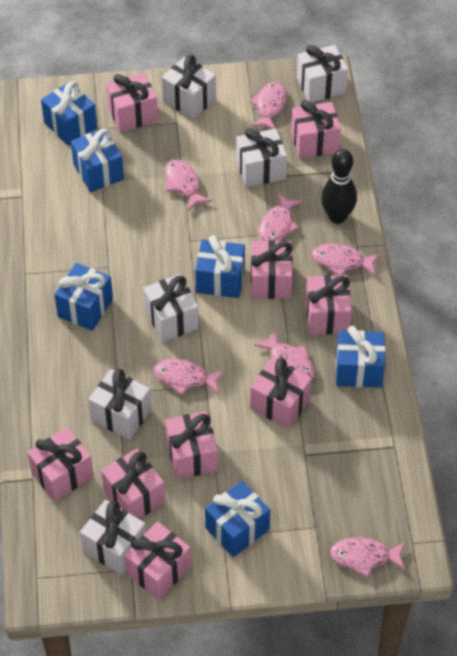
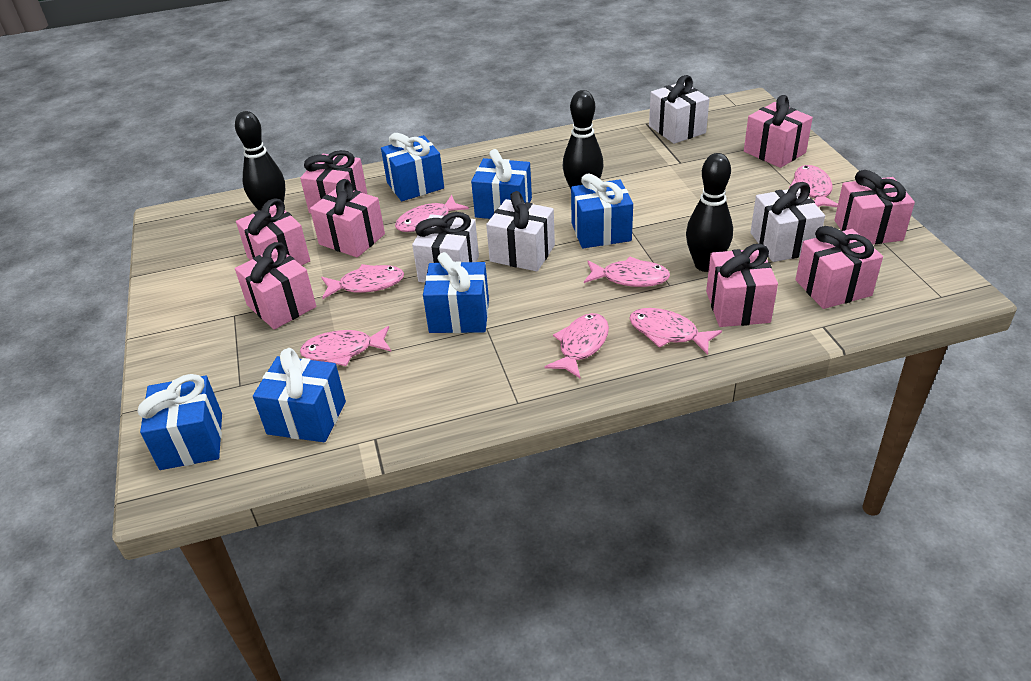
black bowling pin: [321,149,357,224] = 1 -> [235,111,285,210] [563,90,604,189] [686,153,733,272] = 3
pink gift: [27,427,94,502] [101,449,165,519] [106,73,158,132] [124,522,191,600] [165,411,218,480] [250,358,312,429] [251,240,293,299] [291,100,341,159] [306,275,352,335] = 9 -> [235,242,316,330] [236,198,310,265] [300,150,367,213] [310,179,385,257] [706,244,778,327] [744,95,813,168] [795,226,883,309] [834,170,915,244] = 8
white gift: [80,500,146,575] [88,369,152,440] [143,274,199,342] [162,55,216,119] [236,128,287,187] [297,45,348,103] = 6 -> [412,212,479,283] [486,191,555,272] [649,75,709,144] [751,182,825,262] = 4

